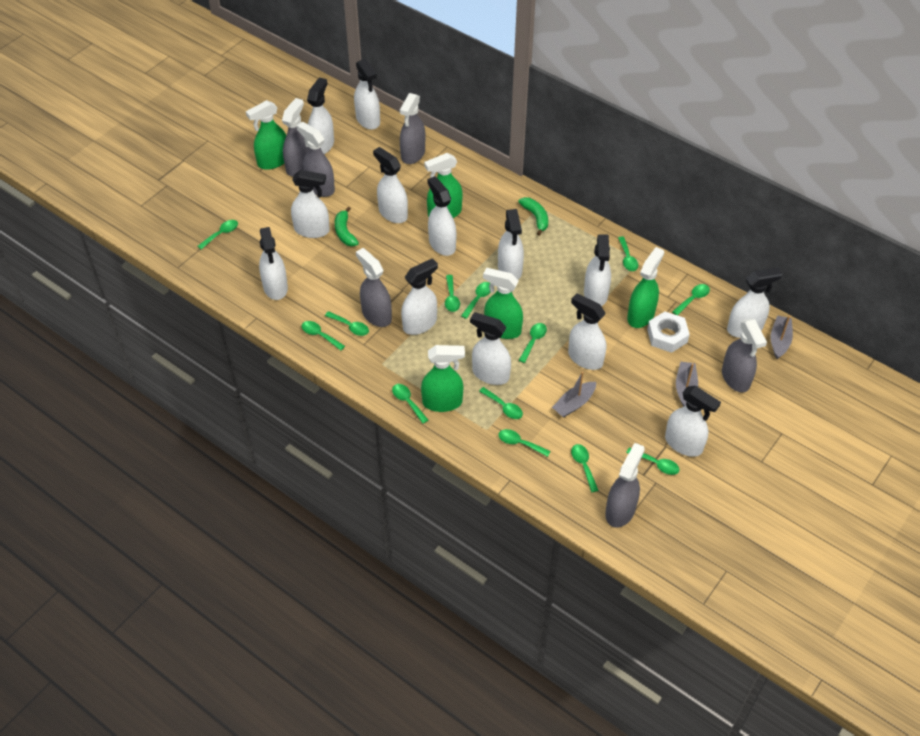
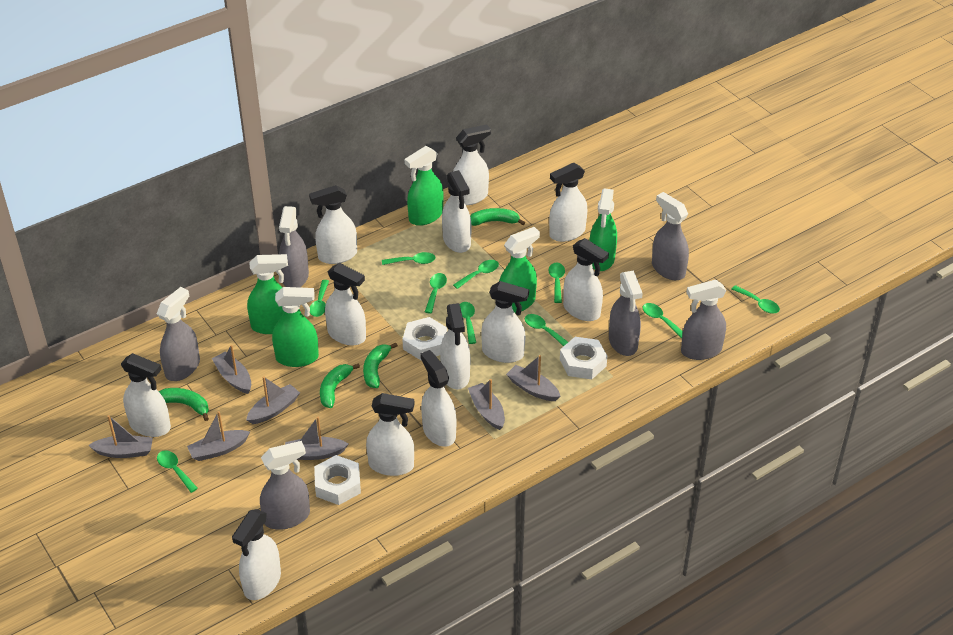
green banana: [335,207,359,246] [518,197,548,236] = 2 -> [159,388,209,421] [320,363,360,408] [363,342,398,388] [470,208,525,226] = 4
green spoon: [198,220,238,250] [302,321,345,350] [325,311,369,336] [392,384,428,424] [445,275,460,312] [461,282,491,319] [479,387,523,419] [499,429,551,457] [519,323,547,363] [571,444,599,492] [618,236,638,271] [626,447,680,475] [672,284,710,315] = 13 -> [157,450,198,493] [310,280,329,317] [382,252,436,265] [425,273,447,313] [453,260,499,289] [460,302,476,344] [525,314,568,346] [548,263,565,303] [642,303,683,338] [732,285,780,314] = 10
grey boat: [552,371,596,418] [676,362,698,407] [771,315,793,359] = 3 -> [88,415,153,458] [187,411,250,461] [212,345,251,394] [246,376,300,424] [285,417,349,460] [468,379,505,430] [506,355,561,401] = 7
white nut: [647,311,690,353] = 1 -> [314,455,361,505] [402,317,447,360] [560,337,607,379] = 3
white spray bottle: [259,227,288,300] [291,170,330,238] [307,77,334,154] [354,59,380,130] [373,147,408,223] [401,258,438,335] [427,176,456,256] [470,312,511,385] [498,209,524,280] [568,293,606,370] [584,234,611,306] [665,386,721,457] [727,267,783,338] = 13 -> [121,353,171,437] [232,509,281,600] [309,185,357,264] [325,263,366,345] [366,393,415,476] [420,350,456,447] [440,303,470,389] [442,170,471,253] [453,125,491,205] [481,281,529,363] [549,163,587,242] [563,238,609,321] = 12

